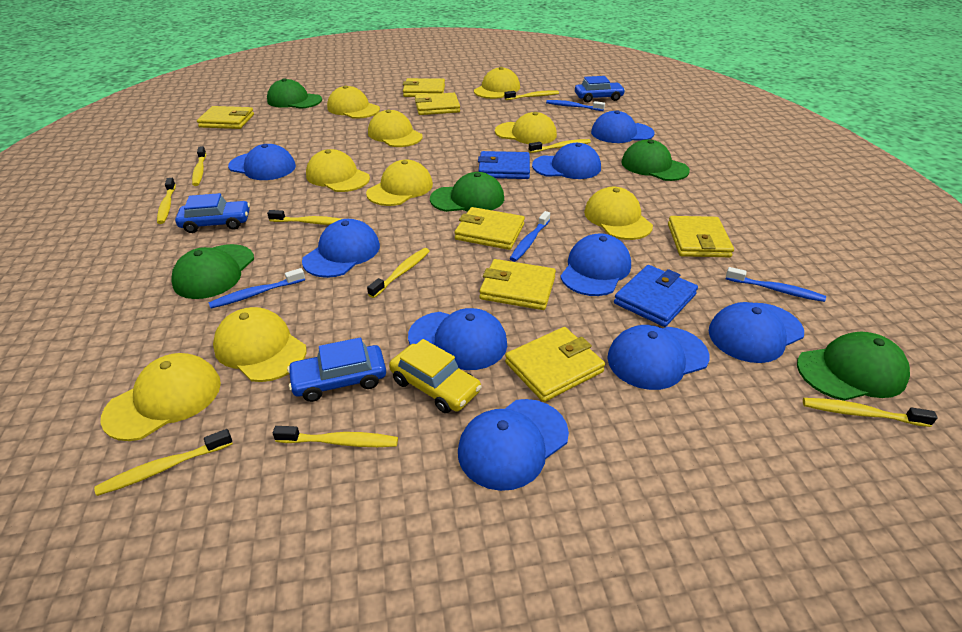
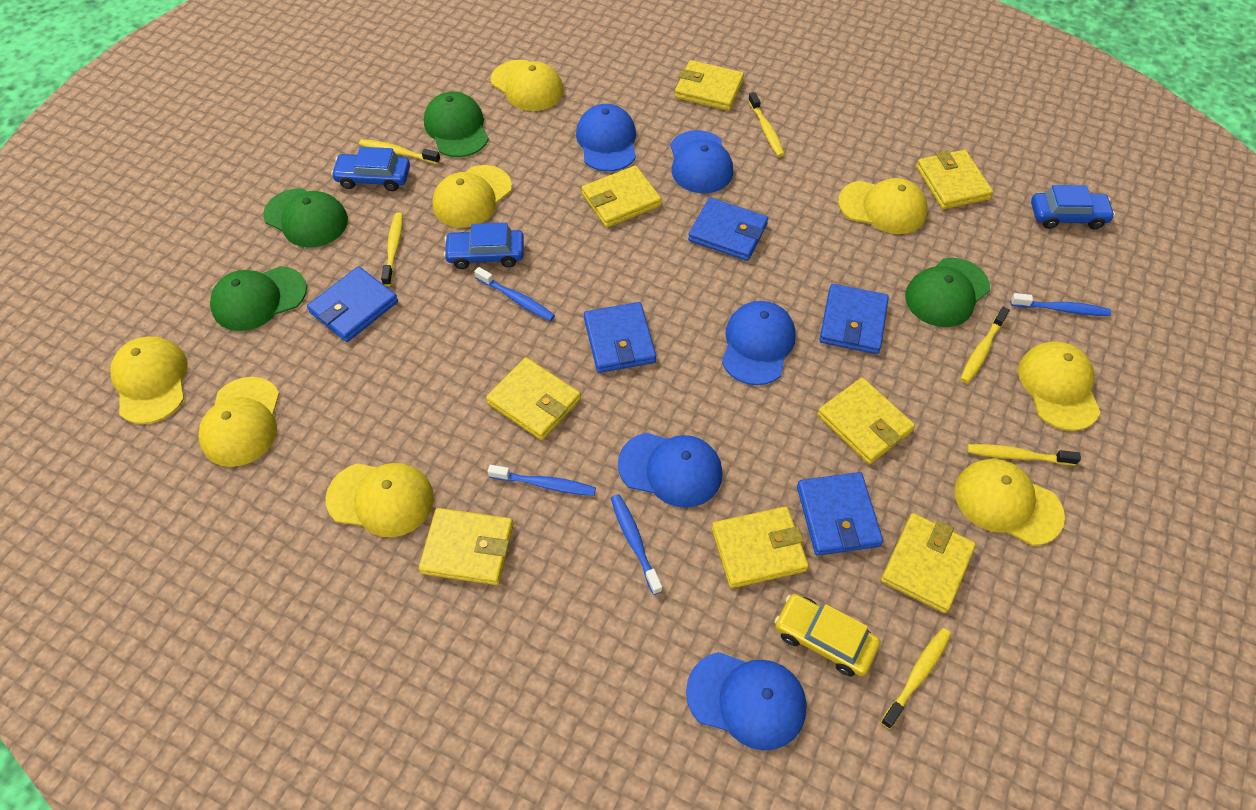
blue cap: [228,144,296,180] [302,219,380,278] [408,308,507,370] [458,399,569,491] [532,143,601,179] [560,233,631,296] [591,110,655,143] [607,325,709,390] [709,302,804,363] = 9 -> [576,104,636,172] [618,433,723,508] [670,130,734,193] [686,652,807,751] [722,301,796,385] = 5
blue wallet: [478,151,530,179] [614,265,698,327] = 2 -> [307,266,398,342] [584,302,656,373] [688,198,768,261] [797,472,883,556] [820,284,889,354] = 5
green cap: [171,244,254,299] [267,78,322,109] [430,172,504,212] [621,140,690,181] [797,332,910,401] = 5 -> [210,266,307,331] [263,188,348,248] [424,91,489,157] [905,258,990,327] = 4
yellow cap: [100,353,221,441] [213,307,306,382] [306,149,370,192] [327,85,380,119] [366,160,433,206] [368,109,423,147] [474,67,520,99] [495,112,557,144] [584,187,653,240] = 9 -> [110,336,188,424] [198,377,280,467] [326,463,434,537] [432,165,512,228] [491,60,564,111] [838,178,928,234] [955,458,1065,546] [1018,341,1100,431] = 8
yellow toothbrush: [94,429,233,496] [157,178,176,224] [192,146,206,186] [267,210,341,225] [273,426,398,447] [367,248,430,298] [504,91,559,100] [529,139,591,153] [803,398,938,427] = 9 -> [359,139,440,164] [381,213,403,286] [748,92,785,157] [881,628,951,729] [960,307,1010,383] [967,444,1081,465] = 6
yellow wallet: [197,106,254,129] [403,78,445,97] [415,93,460,115] [454,207,525,250] [479,259,556,310] [505,327,605,402] [668,216,734,257] = 7 -> [419,508,513,585] [486,357,581,440] [582,165,662,228] [675,60,744,111] [712,506,809,588] [817,377,915,464] [881,513,976,613] [916,150,993,209] = 8

